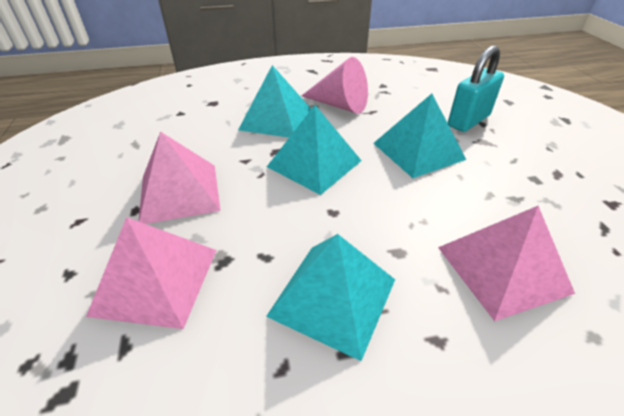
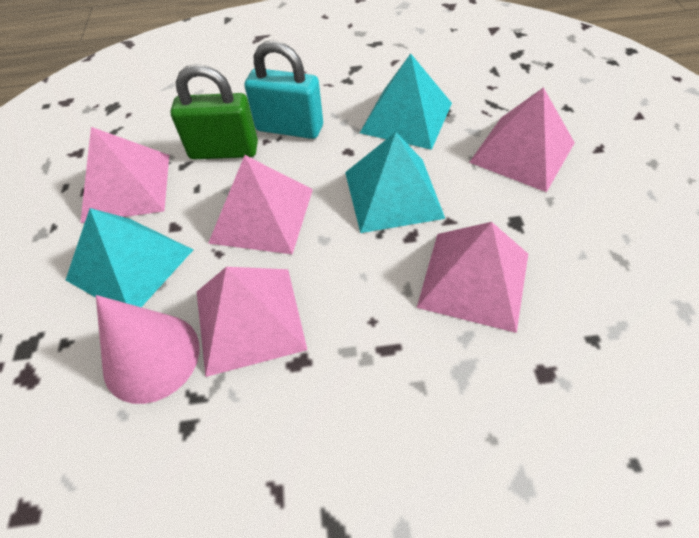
green padlock: none = 0 -> [170,64,258,159] = 1
pink pyramid: [86,217,216,329] [139,131,221,224] [438,206,575,321] = 3 -> [80,127,169,223] [197,267,307,377] [208,155,313,254] [417,222,528,333] [469,87,575,192] = 5
turquoise pyramid: [238,65,311,138] [266,234,395,361] [267,105,362,195] [373,94,466,178] = 4 -> [66,208,193,307] [345,132,445,233] [360,54,452,150] = 3

